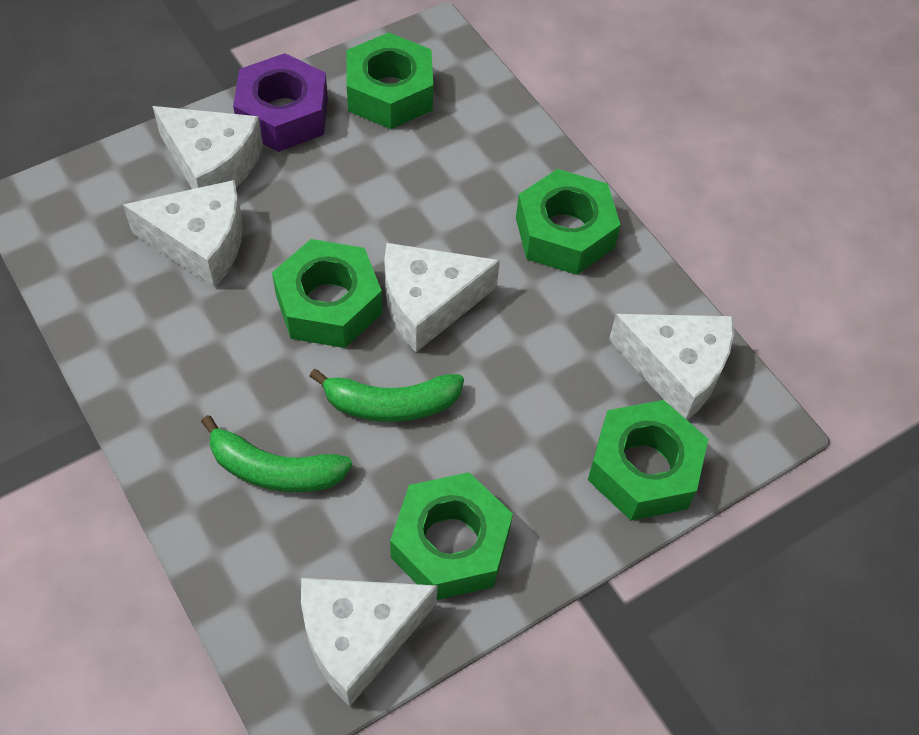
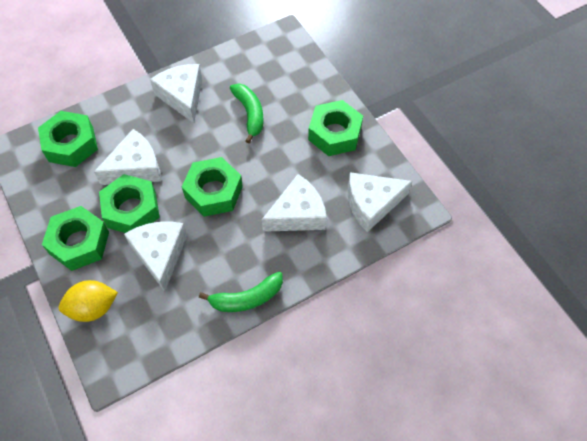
purple nut: [233,53,328,152] = 1 -> none = 0
yellow lemon: none = 0 -> [59,280,118,322] = 1

